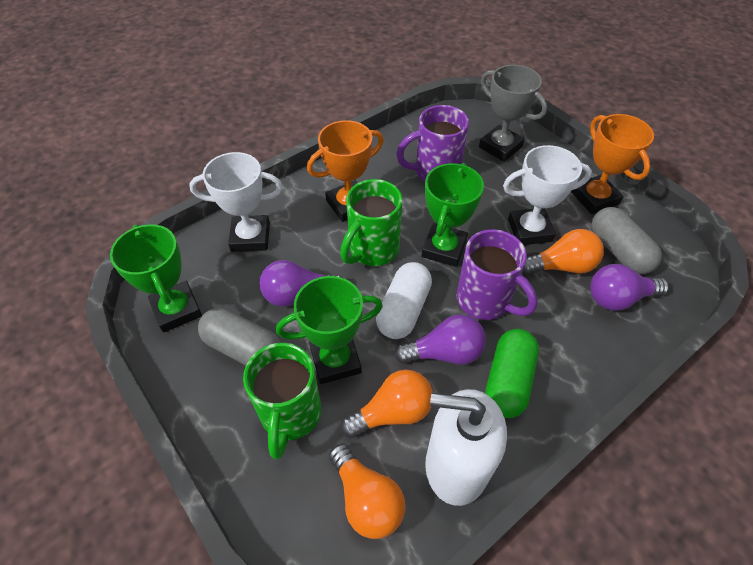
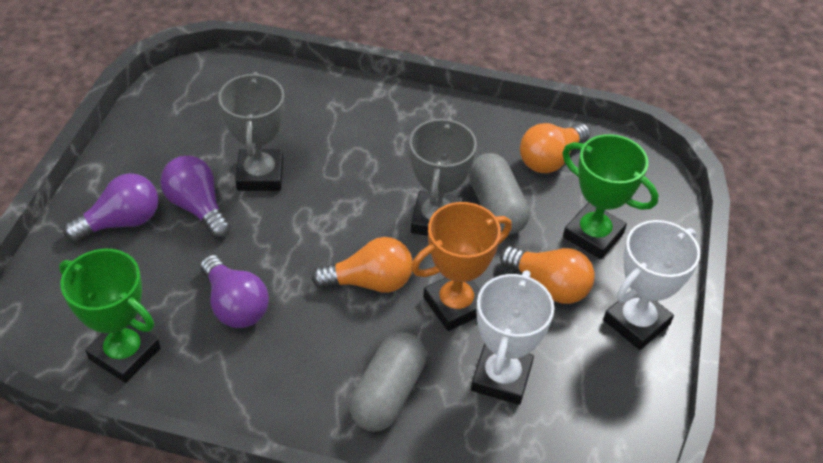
green capsule: [485,329,539,418] = 1 -> none = 0
green mug: [243,343,321,459] [340,179,403,266] = 2 -> none = 0
green trophy: [110,224,202,333] [276,276,383,384] [421,163,484,267] = 3 -> [59,249,161,383] [562,134,658,259] = 2
grey trophy: [479,65,547,162] = 1 -> [218,72,285,191] [409,117,477,236] = 2
orange trophy: [307,120,384,222] [571,114,654,214] = 2 -> [411,202,512,331] = 1
purple mug: [396,105,469,182] [457,229,538,320] = 2 -> none = 0
white capsule: [376,262,432,339] = 1 -> none = 0
white soap dispenser: [425,389,507,506] = 1 -> none = 0

